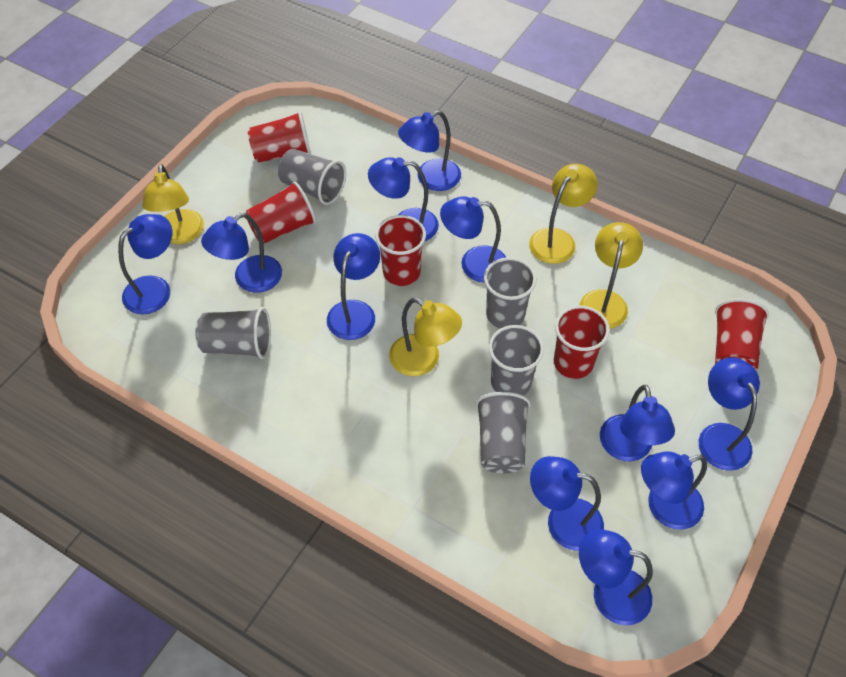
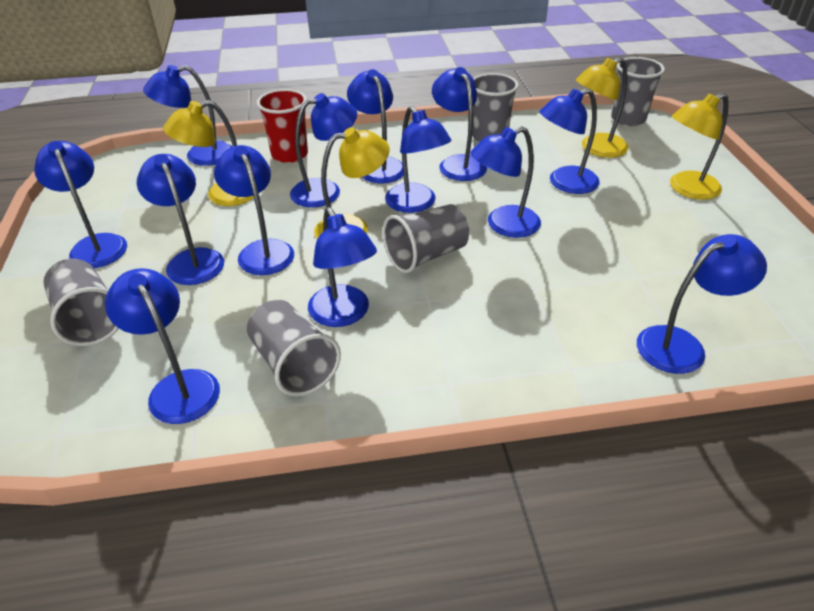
blue lamp: [118,214,172,315] [201,213,282,293] [327,233,380,340] [368,157,439,241] [398,110,461,191] [440,196,506,283] [530,456,604,551] [579,529,653,626] [600,385,675,461] [641,452,707,530] [699,357,760,471] = 11 -> [34,141,127,268] [105,268,220,424] [137,154,224,285] [143,65,232,166] [214,145,294,275] [290,93,357,207] [308,207,377,327] [347,69,404,183] [385,106,451,213] [432,67,487,181] [470,126,541,238] [539,88,600,194] [637,234,767,374] = 13
red cup: [246,181,316,244] [248,111,311,162] [375,215,426,286] [554,306,610,379] [715,298,769,370] = 5 -> [257,89,308,163] = 1

